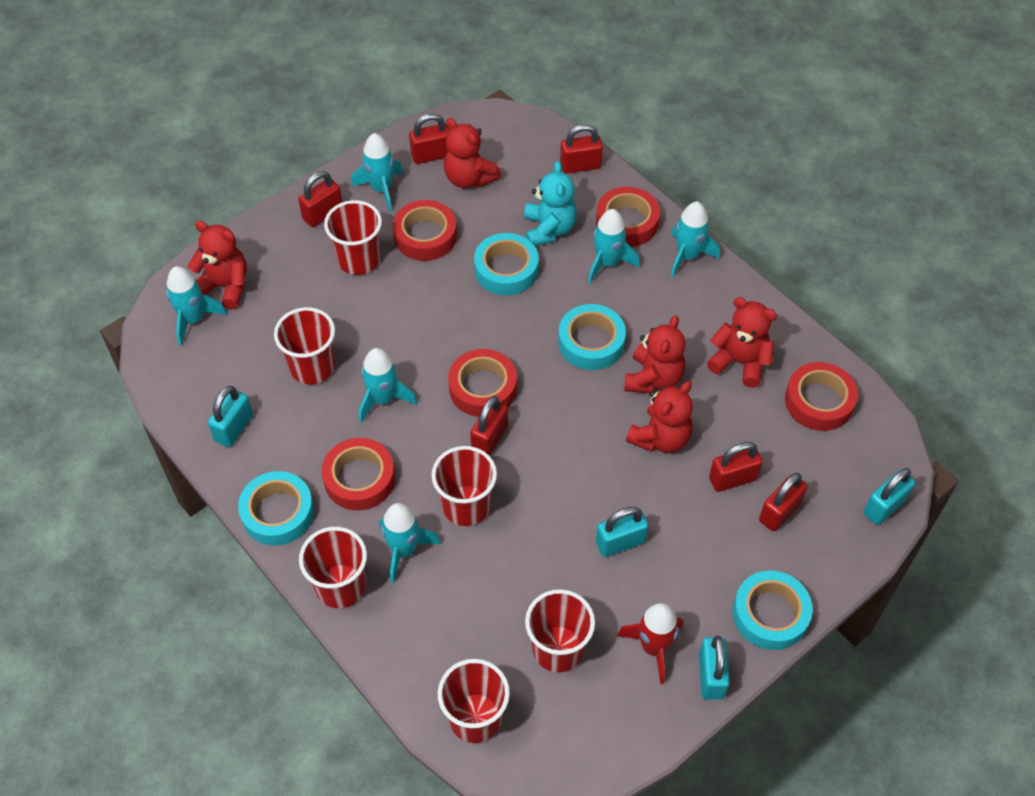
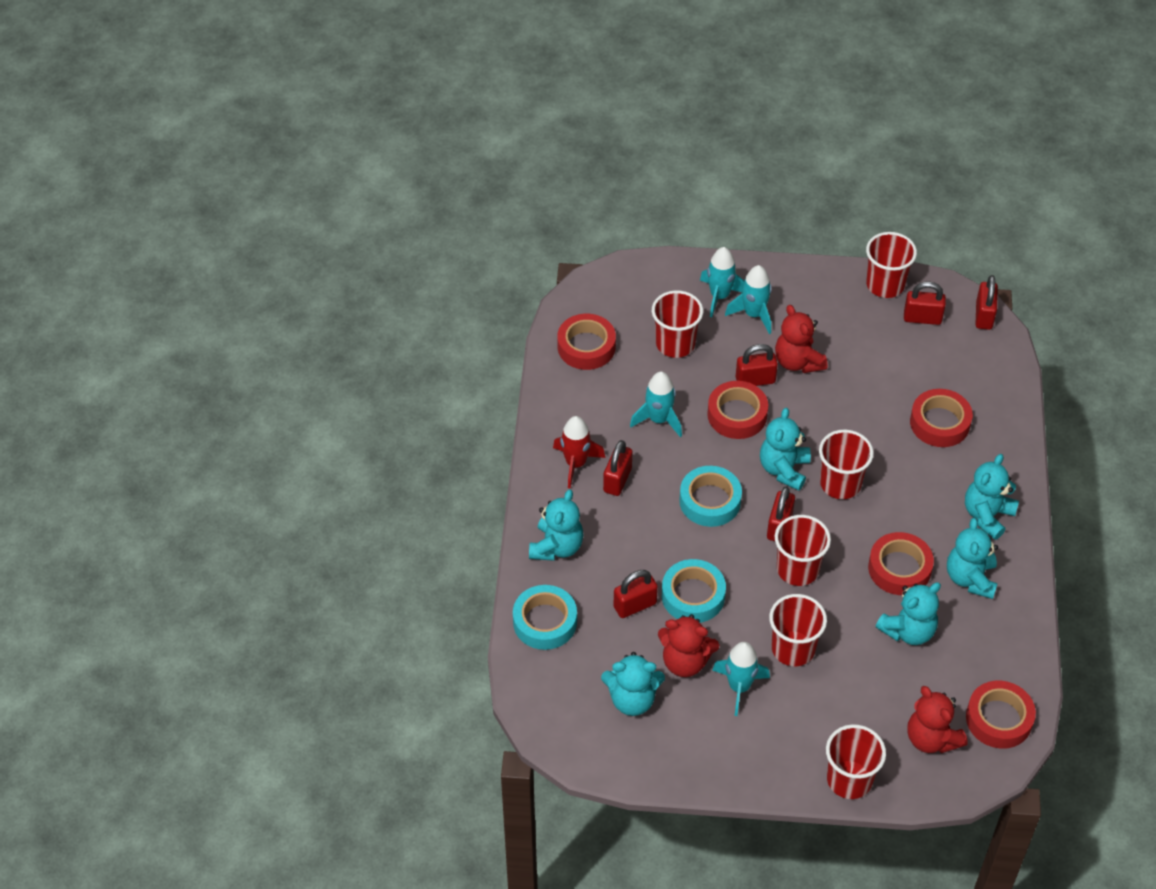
red teddy bear: [188,221,247,309] [444,118,501,188] [625,316,686,393] [626,381,693,453] [707,297,777,388] = 5 -> [658,614,719,677] [775,305,828,373] [907,686,968,753] = 3
turquoise padlock: [208,386,253,447] [596,507,648,557] [699,635,730,700] [864,468,916,525] = 4 -> none = 0
turquoise rocket: [166,266,227,346] [351,133,403,212] [359,348,417,423] [379,503,441,583] [588,209,640,284] [671,202,720,278] = 6 -> [630,372,682,437] [700,247,744,317] [712,642,770,716] [725,265,772,334] = 4
turquoise tape: [238,471,314,546] [474,233,539,296] [558,304,626,370] [733,570,813,650] = 4 -> [513,585,577,650] [662,559,726,623] [679,466,742,527] = 3
turquoise teddy bear: [524,161,577,246] = 1 -> [529,489,584,561] [601,652,665,716] [760,408,811,491] [876,582,941,645] [947,518,998,599] [965,454,1019,540] = 6

